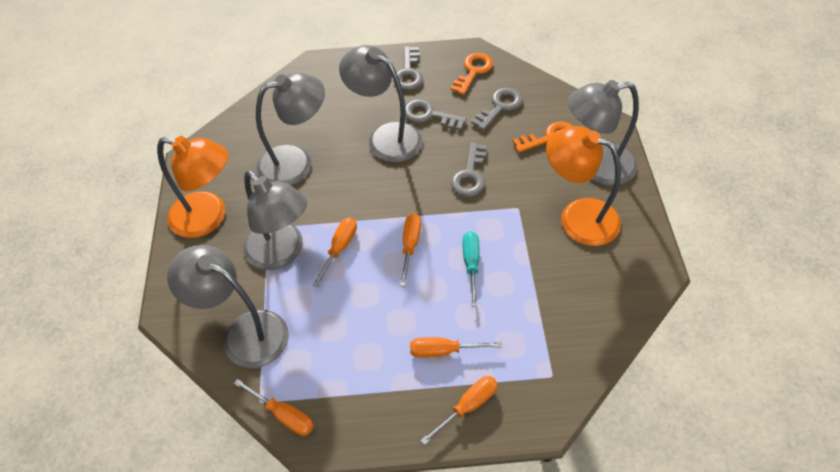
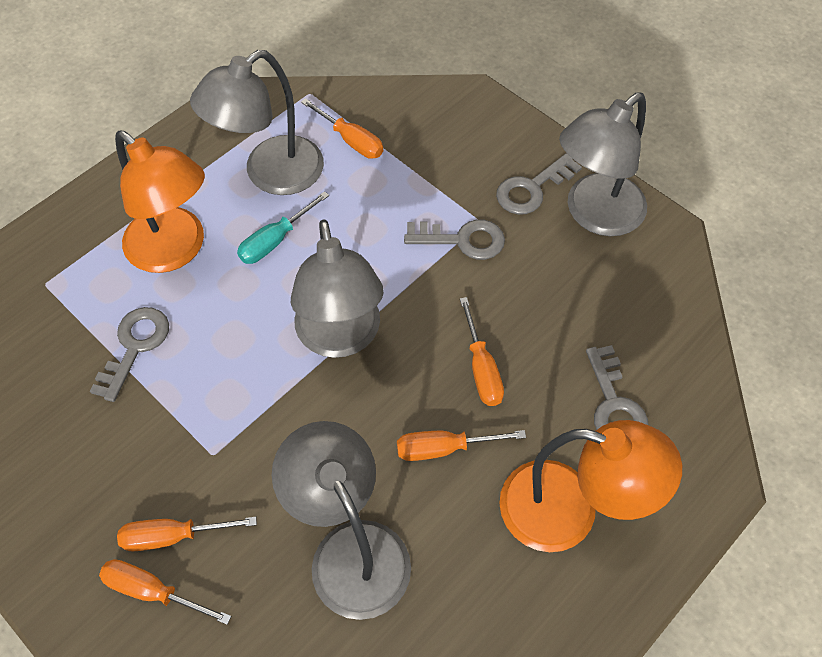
grey lamp: [167,245,289,368] [243,170,307,270] [256,72,325,186] [339,45,422,162] [568,80,639,186] = 5 -> [190,50,324,195] [272,421,411,620] [291,219,384,358] [559,93,647,236] = 4
orange key: [451,53,493,95] [512,121,573,153] = 2 -> none = 0

